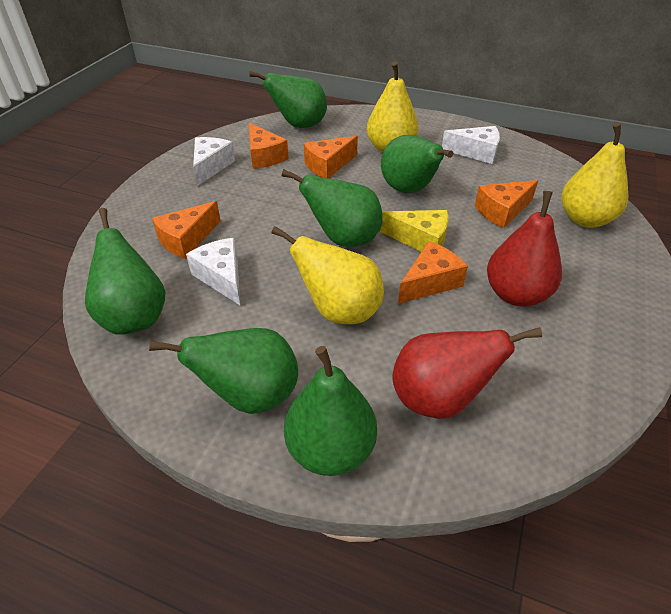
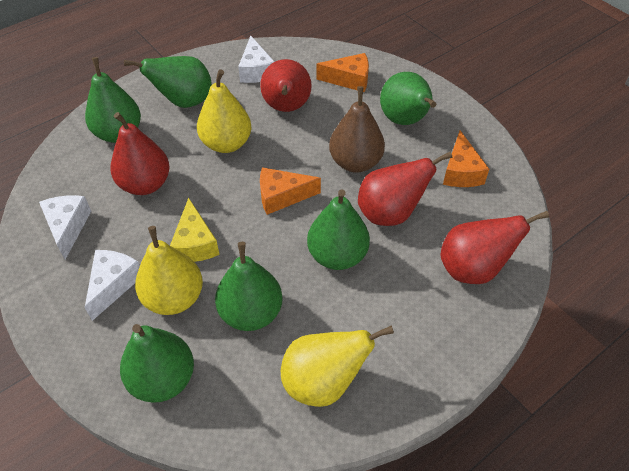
brown pear: none = 0 -> [329,86,385,173] = 1
orange cheese: [152,201,221,259] [249,123,289,169] [304,136,358,178] [398,241,468,304] [475,180,538,228] = 5 -> [260,167,321,215] [316,53,369,92] [443,130,489,187] = 3
red pear: [392,327,542,419] [487,191,562,307] = 2 -> [110,112,170,195] [260,59,312,112] [358,152,452,226] [440,211,549,284] = 4

